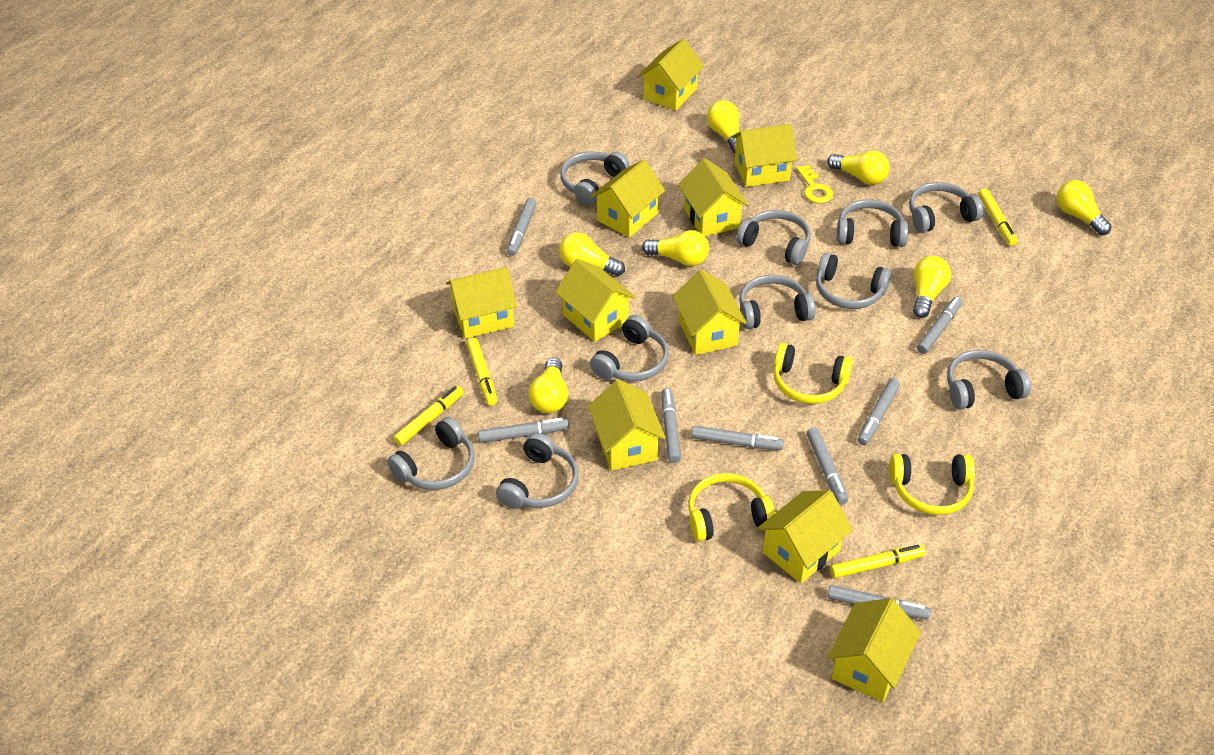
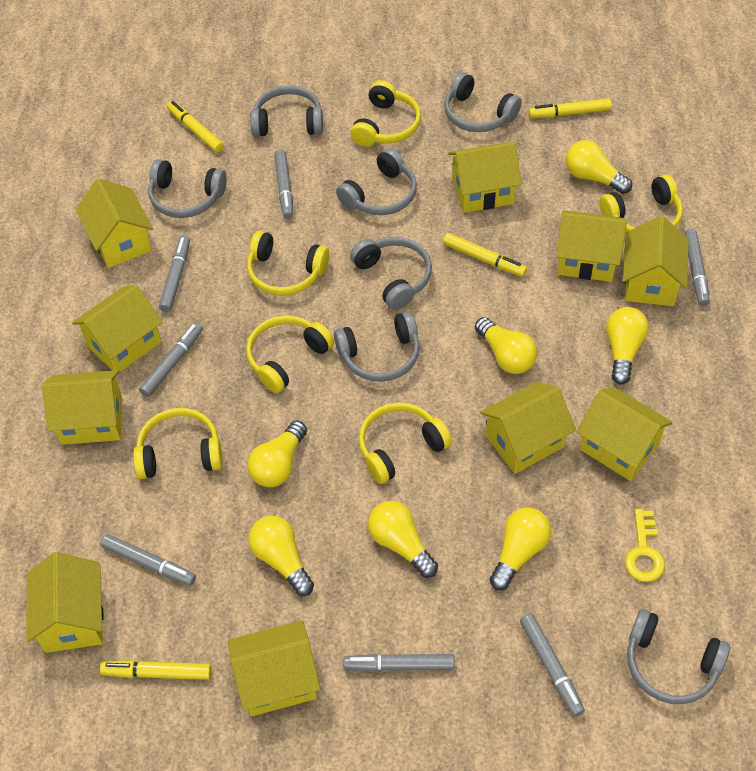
grey headphones: [387,417,475,490] [496,433,579,509] [560,151,630,206] [590,315,669,382] [736,210,811,265] [739,275,816,329] [816,253,891,309] [837,199,908,247] [909,182,983,233] [947,350,1031,410] = 10 -> [148,159,227,218] [250,85,323,137] [334,311,419,382] [336,148,417,215] [350,237,432,310] [444,72,522,132] [627,609,730,704] = 7
grey marker: [478,418,569,443] [507,198,537,256] [662,388,681,463] [691,426,784,450] [807,428,848,504] [827,585,931,619] [858,378,900,445] [917,296,963,354] = 8 -> [101,534,196,586] [139,322,203,397] [159,236,190,312] [274,149,293,219] [343,654,455,672] [520,614,585,717] [684,229,710,306] = 7
yellow headphones: [688,473,775,542] [774,343,853,404] [889,454,975,515] = 3 -> [133,408,223,479] [246,315,334,393] [247,231,329,296] [350,80,421,147] [359,403,452,484] [600,174,683,233] = 6

